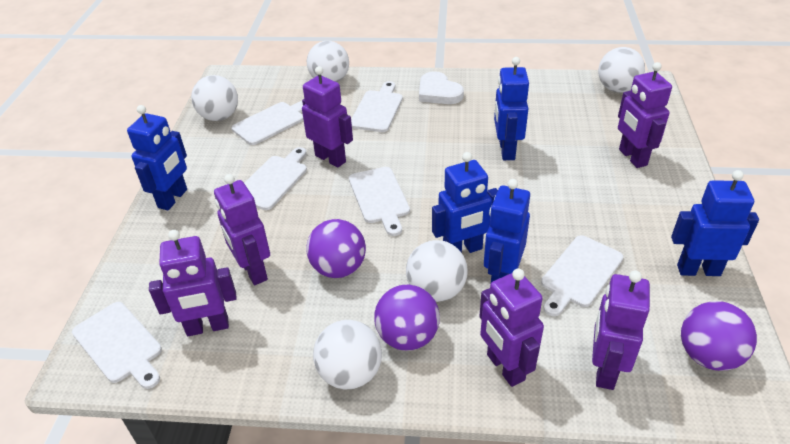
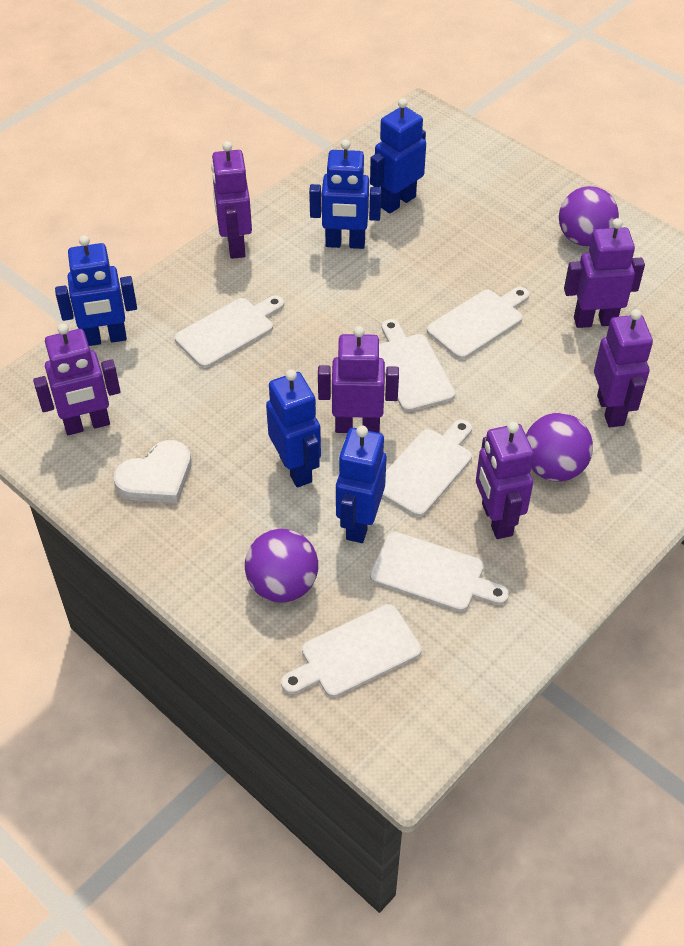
white ball: [191,75,238,121] [307,41,349,82] [313,320,382,390] [406,240,468,302] [598,47,645,93] = 5 -> none = 0

